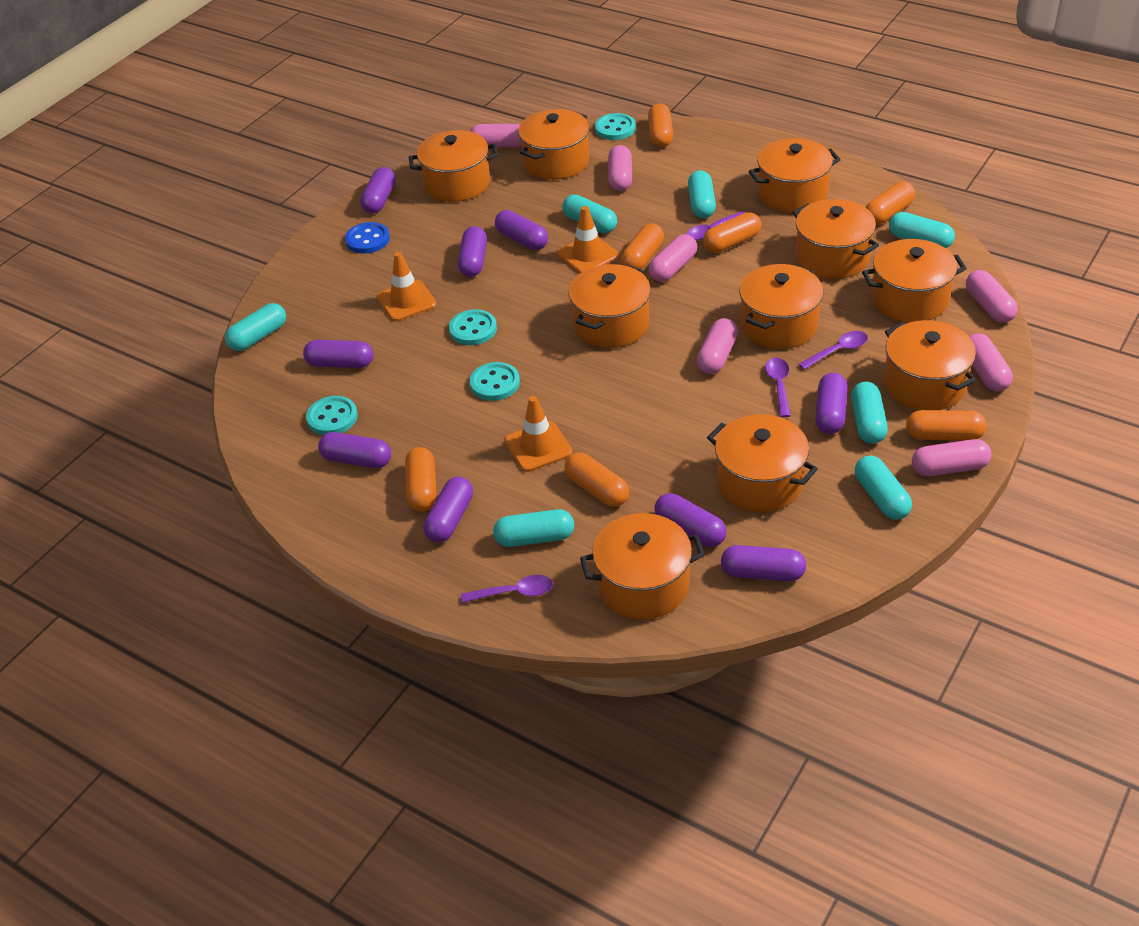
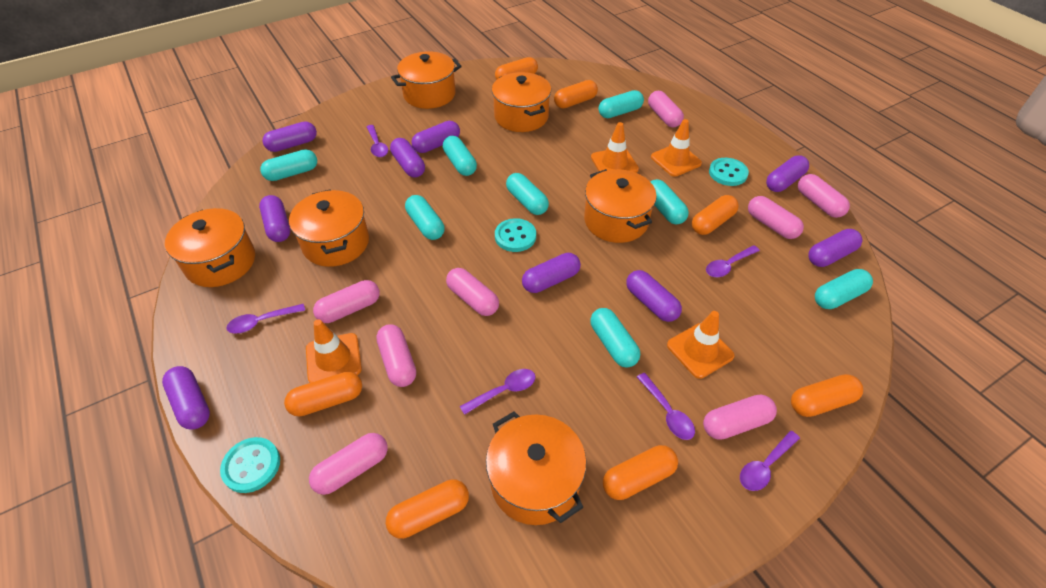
blue button: [345,222,390,254] = 1 -> none = 0
orange pot: [409,130,498,202] [518,109,589,180] [569,264,651,348] [580,513,705,620] [707,414,818,512] [739,264,823,349] [749,138,841,213] [793,199,879,279] [862,239,967,322] [884,320,976,410] = 10 -> [165,208,255,287] [289,189,369,267] [391,51,462,109] [486,411,586,525] [492,72,551,132] [584,169,657,243] = 6
orange traffic cone: [377,252,437,321] [505,396,572,472] [557,206,619,273] = 3 -> [306,319,362,383] [591,122,639,173] [651,119,702,177] [667,311,735,379] = 4
pink capsule: [470,124,521,147] [608,145,632,191] [648,234,697,282] [697,318,738,374] [912,439,992,476] [966,270,1018,323] [969,333,1013,392] = 7 -> [309,433,388,495] [313,280,380,323] [376,324,416,387] [446,268,499,316] [648,91,684,127] [703,394,777,440] [748,196,804,239] [798,174,850,218] = 8
purple spoon: [461,575,553,603] [686,211,745,240] [765,357,791,417] [798,331,868,370] = 4 -> [226,304,305,334] [367,125,388,157] [460,369,536,415] [637,373,695,440] [706,245,760,277] [740,431,800,491] = 6
turquoise button: [306,396,358,435] [449,309,497,345] [470,362,520,401] [595,113,636,140] = 4 -> [220,437,280,493] [495,218,536,252] [709,158,749,186] = 3
turquoise capsule: [225,303,286,351] [493,509,574,547] [562,194,617,233] [688,170,716,218] [851,382,888,444] [855,456,912,520] [889,212,955,248] = 7 -> [260,149,317,181] [405,195,444,240] [443,136,477,176] [506,173,549,215] [590,308,640,368] [599,90,644,118] [650,179,689,225] [815,269,873,309] = 8

